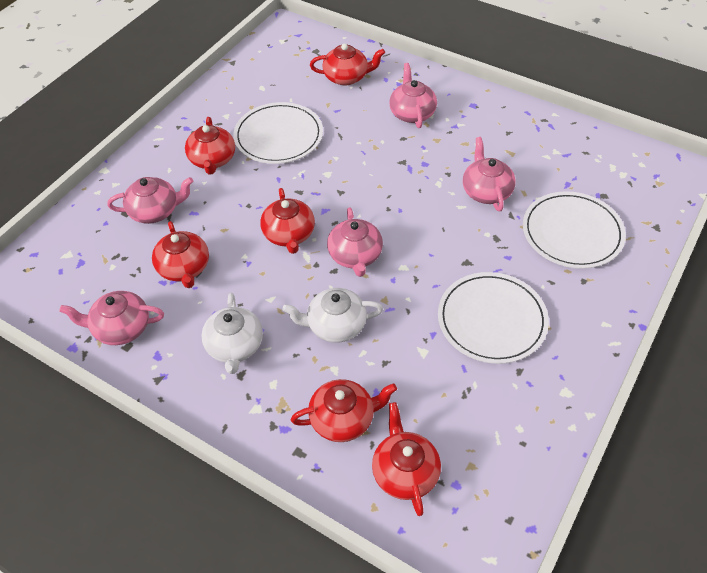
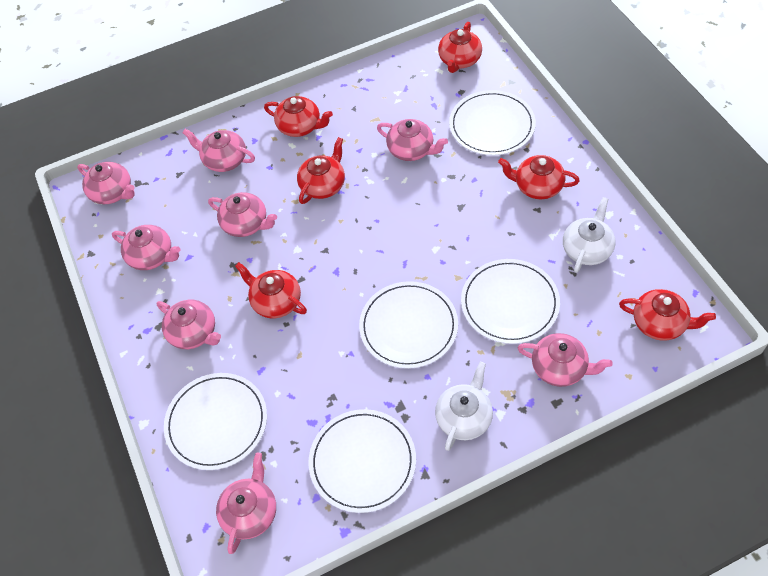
pink teapot: [59,291,164,345] [107,177,193,224] [327,207,383,277] [389,63,437,128] [463,137,516,211] = 5 -> [77,162,135,204] [112,225,180,270] [157,300,221,349] [183,129,255,172] [208,192,277,237] [216,453,276,554] [377,119,448,161] [518,333,613,387] = 8
white plate: [233,102,323,164] [438,272,549,364] [523,191,626,269] = 3 -> [164,373,267,470] [308,409,416,513] [359,281,458,369] [449,90,536,155] [461,259,560,344] = 5

